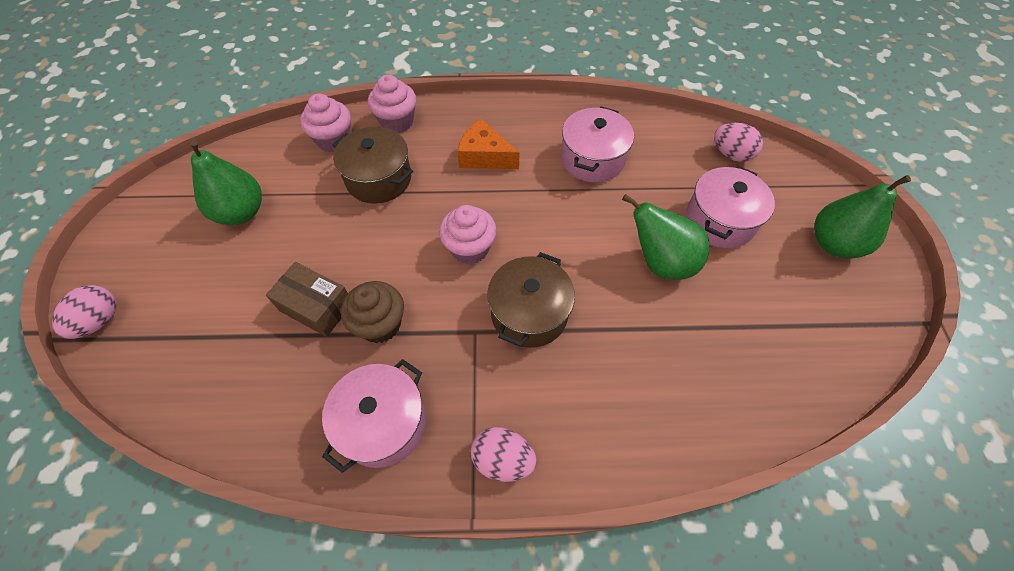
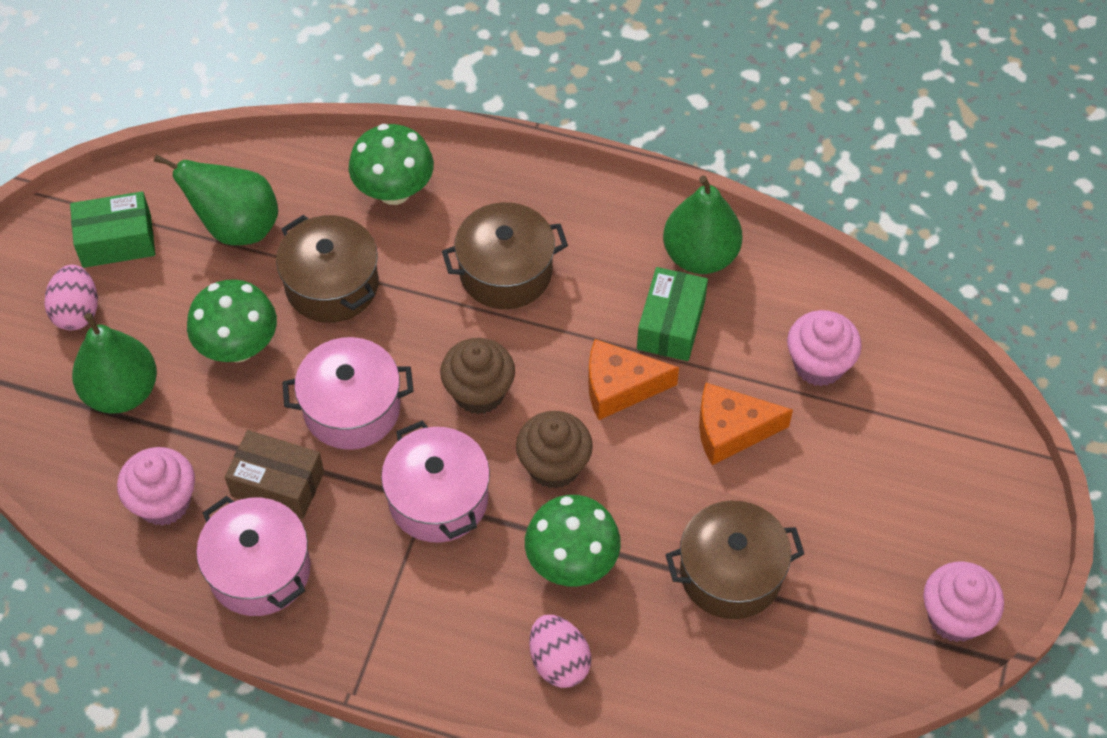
brown cupcake: [341,281,404,343] = 1 -> [440,338,515,414] [516,411,593,489] = 2
brown pot: [332,127,413,204] [487,252,575,348] = 2 -> [276,215,379,323] [442,202,568,309] [665,500,804,619] = 3
green box: none = 0 -> [70,191,155,268] [637,267,708,361] = 2
green mushroom: none = 0 -> [187,279,277,362] [349,124,434,205] [525,495,621,586] = 3
orange cheese: [457,119,520,169] = 1 -> [588,339,679,420] [699,383,793,465] = 2
pink egg: [52,285,116,339] [471,427,537,482] [714,123,763,162] = 3 -> [44,265,98,330] [529,615,591,688] = 2

